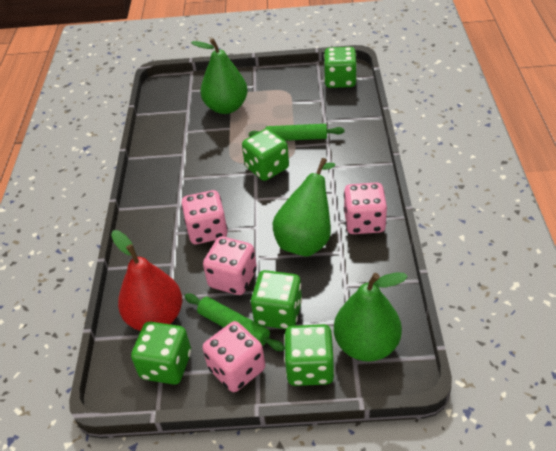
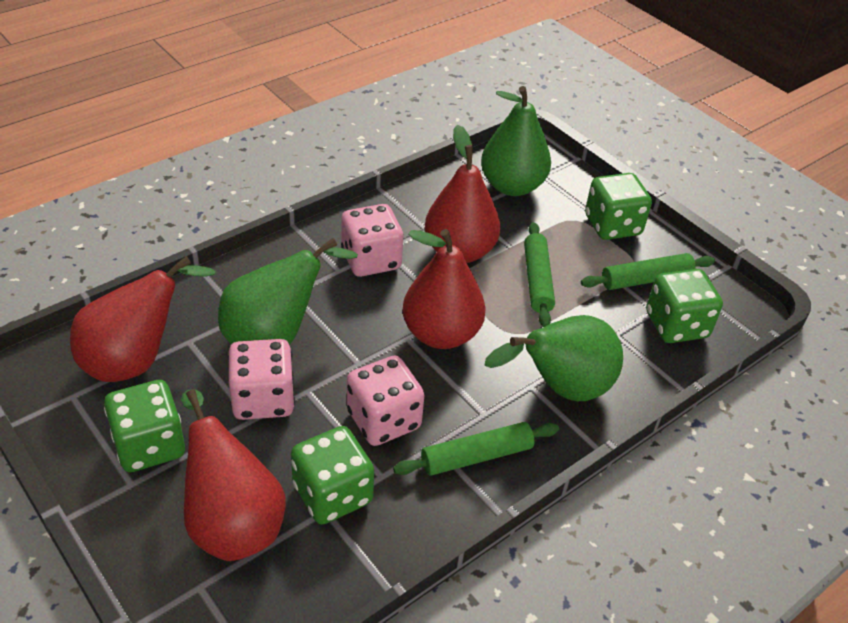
green dice: [131,322,191,385] [242,129,289,181] [251,270,302,329] [284,324,335,386] [324,47,357,88] = 5 -> [104,380,185,472] [291,426,374,524] [585,173,652,240] [646,269,723,343] = 4
green rolling pin: [185,294,285,351] [249,124,344,141] = 2 -> [393,422,559,476] [524,222,555,327] [581,253,715,290] = 3
pink dice: [181,190,228,244] [202,321,265,392] [203,236,257,295] [344,182,387,234] = 4 -> [228,339,295,420] [341,204,404,277] [347,356,424,446] = 3
red pear: [111,230,182,331] = 1 -> [70,256,216,382] [181,389,286,561] [402,229,486,349] [425,125,500,263] = 4

